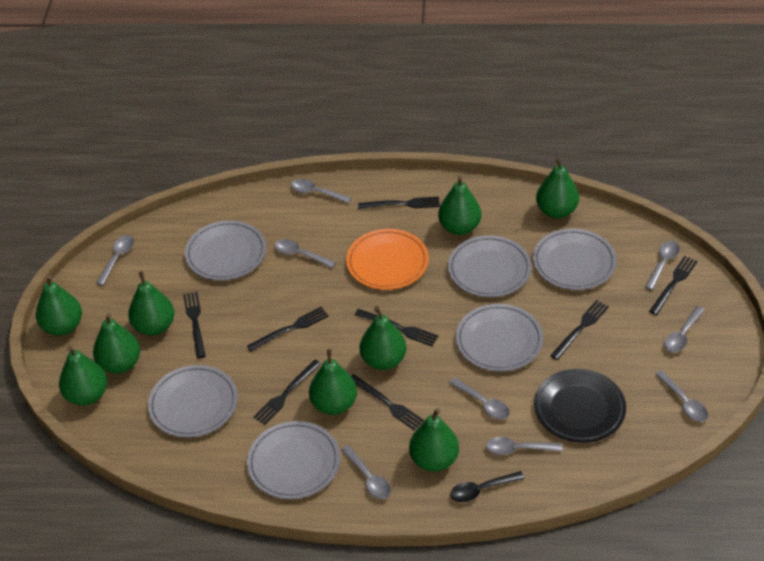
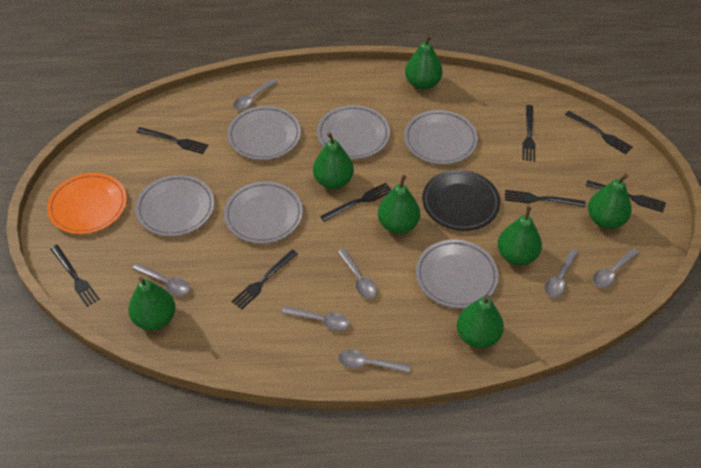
black spoon: [450,471,524,502] = 1 -> none = 0
green pear: [36,275,82,336] [59,346,107,406] [93,313,140,374] [128,271,174,336] [309,349,357,415] [360,306,407,370] [409,408,459,472] [438,176,481,235] [536,157,579,218] = 9 -> [128,277,176,330] [313,132,354,189] [378,175,420,234] [405,35,443,90] [457,295,504,348] [498,206,542,265] [588,174,632,229] = 7
grey spoon: [96,235,134,285] [275,239,336,268] [291,179,351,203] [341,445,391,499] [449,377,510,420] [486,437,563,455] [645,241,680,290] [655,370,708,422] [664,306,705,352] = 9 -> [132,263,190,296] [233,78,278,110] [281,306,350,331] [338,249,377,299] [338,350,410,373] [545,249,579,297] [593,248,639,288] = 7

